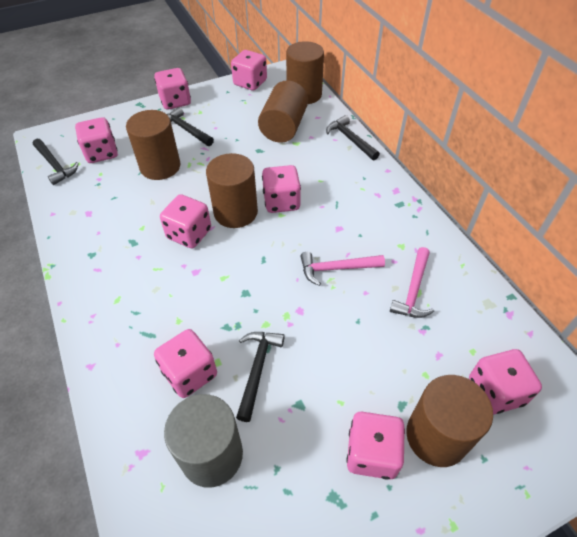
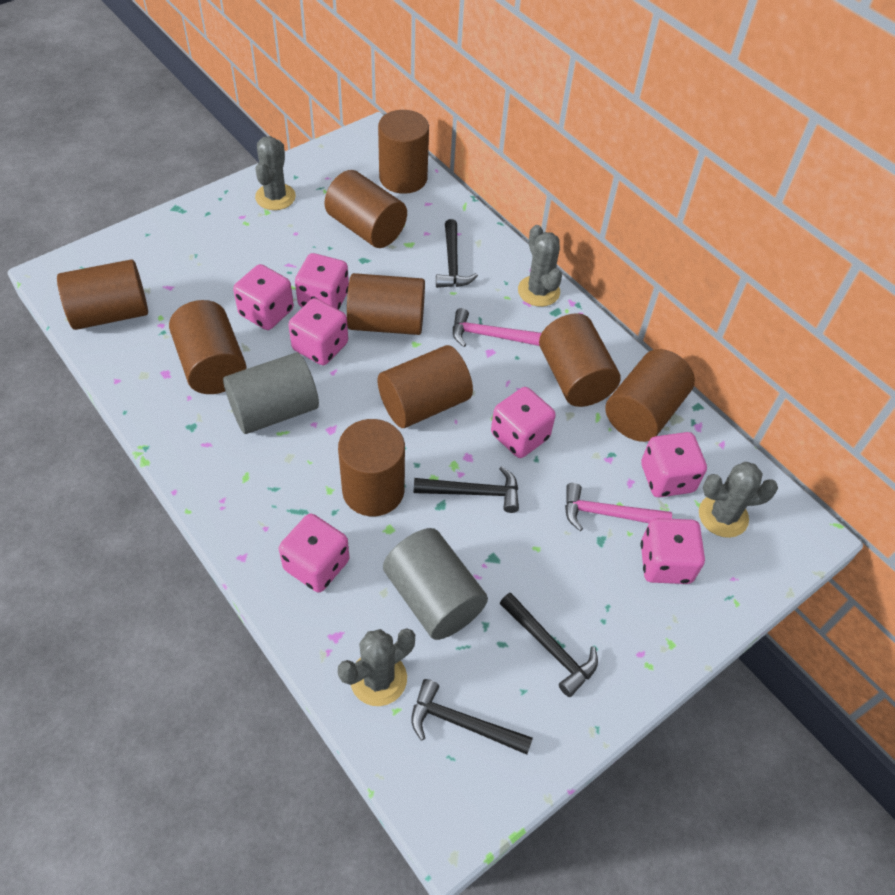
brown cylinder: [126,110,181,180] [206,153,258,228] [258,80,308,143] [286,41,324,104] [406,375,493,467] = 5 -> [57,259,148,330] [169,300,247,394] [324,170,407,248] [338,419,405,516] [347,273,425,335] [377,345,473,428] [378,110,429,194] [539,313,621,407] [605,349,695,442] = 9
grey cactus: none = 0 -> [255,136,296,210] [338,628,415,706] [518,225,562,307] [699,462,778,538] = 4
grey cylinder: [164,394,243,488] = 1 -> [223,352,319,434] [383,528,488,640] = 2
pink dice: [75,117,118,163] [154,68,191,110] [154,329,217,398] [160,194,211,248] [231,50,267,91] [262,165,301,213] [347,412,405,480] [469,349,542,415] = 8 -> [233,264,294,330] [279,514,349,592] [288,298,348,365] [295,253,349,310] [491,387,556,458] [641,432,707,498] [641,518,705,584] = 7

